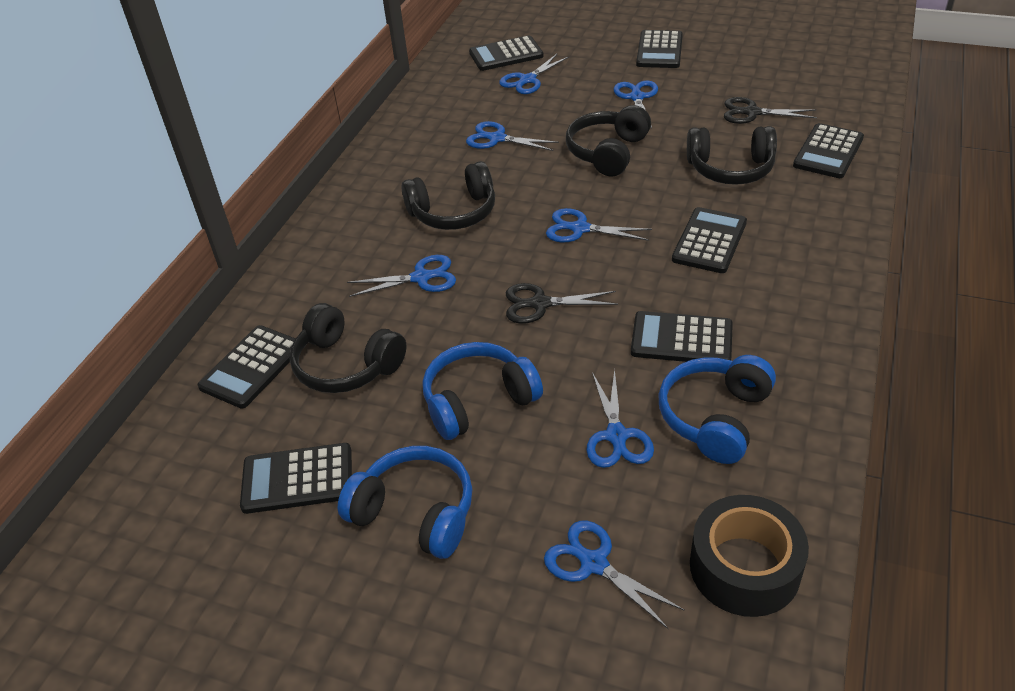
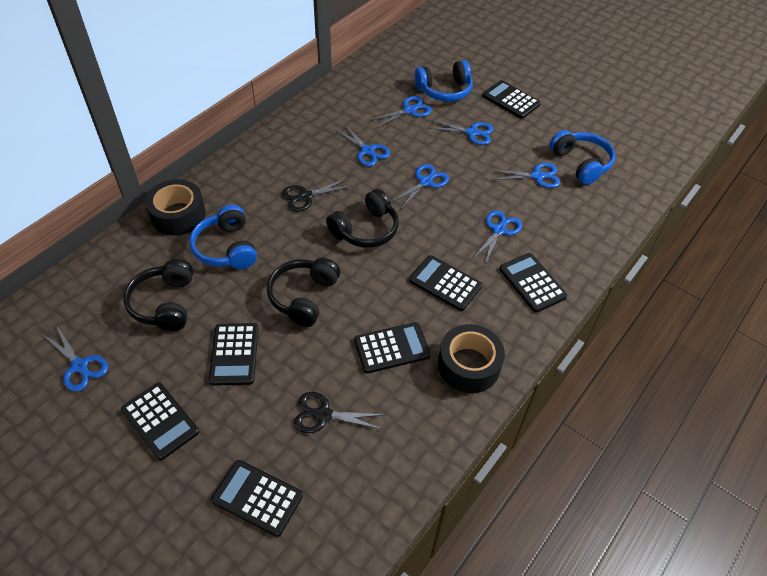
black headphones: [290,303,407,393] [401,161,495,230] [566,105,651,177] [687,126,777,185] = 4 -> [123,259,193,331] [267,258,340,327] [326,189,399,248] = 3
black tape: [690,495,809,617] = 1 -> [145,179,206,236] [438,324,505,393] = 2

